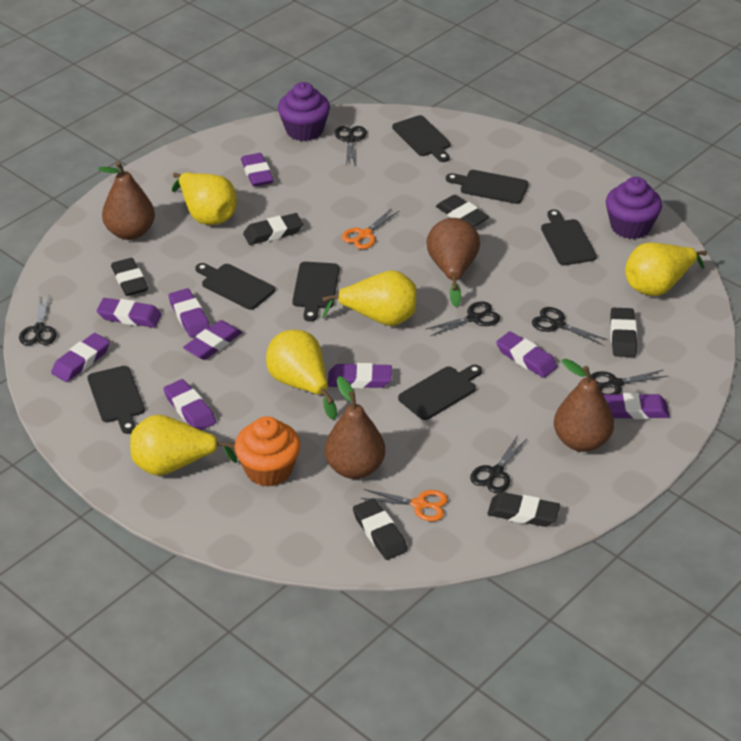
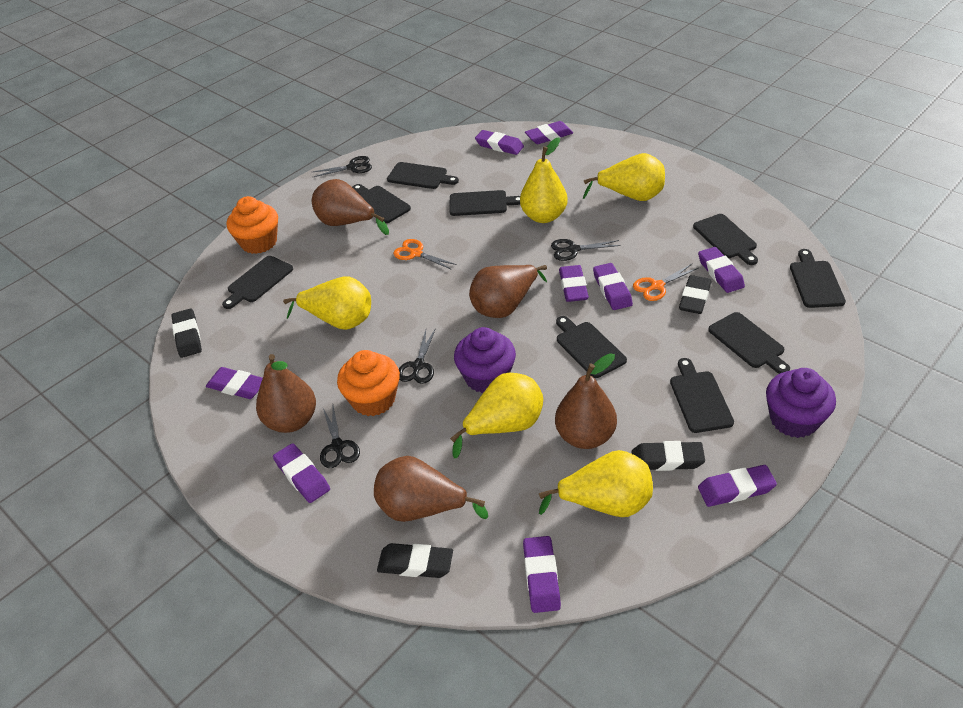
black cutting board: [87,366,145,434] [195,263,275,310] [292,262,339,322] [392,115,451,162] [398,365,482,420] [446,170,529,204] [541,209,597,265] = 7 -> [222,256,293,309] [352,184,411,223] [387,162,459,189] [449,190,520,216] [556,316,627,378] [670,358,734,433] [693,214,758,265] [708,312,790,374] [790,249,846,308] = 9
black eraser: [111,258,148,296] [243,213,303,245] [353,499,408,560] [436,195,489,227] [487,492,560,527] [610,308,637,357] = 6 -> [171,308,202,358] [377,543,453,578] [631,441,705,471] [679,275,711,314] = 4
black scissors: [19,294,57,345] [335,126,367,165] [426,301,500,336] [470,435,528,493] [532,307,608,345] [590,370,668,395] = 6 -> [313,156,372,177] [320,406,360,468] [399,328,436,384] [551,239,621,261] = 4
brown pear: [98,162,155,240] [325,376,385,479] [427,218,480,307] [554,359,614,452] = 4 -> [256,354,316,433] [312,179,389,235] [374,456,488,522] [469,265,547,318] [555,353,617,449] = 5
orange cupcake: [235,416,300,487] = 1 -> [227,196,278,254] [337,350,400,416] = 2

